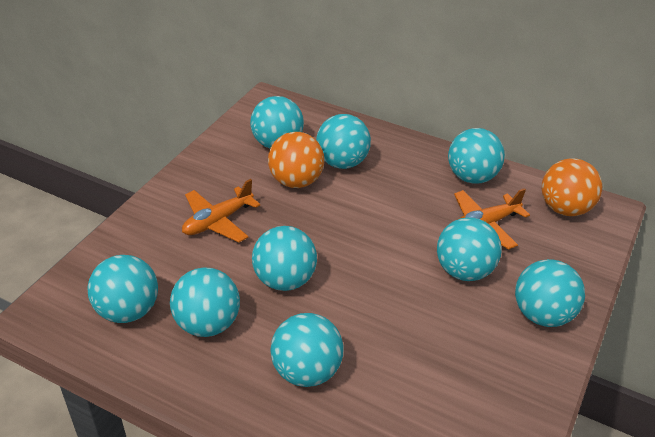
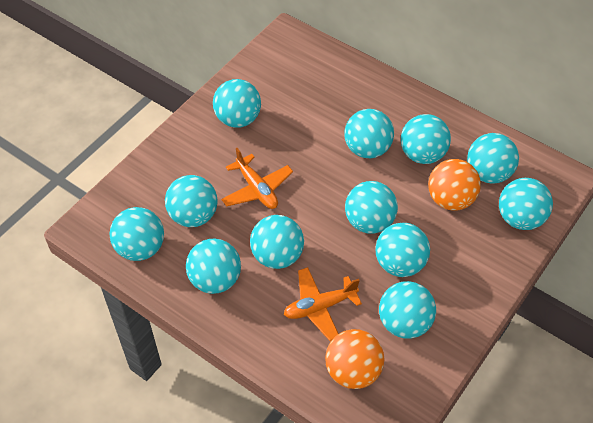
turquoise ball: [88,255,158,323] [170,268,240,337] [250,96,304,148] [252,226,317,291] [270,313,343,387] [316,114,371,169] [437,218,502,281] [448,128,505,184] [515,259,585,327] = 9 -> [109,207,164,261] [165,175,217,227] [186,239,241,294] [213,79,261,127] [250,215,304,269] [344,109,394,158] [345,181,398,233] [376,223,430,277] [379,281,436,339] [401,114,451,164] [467,133,519,184] [499,178,553,230] = 12

